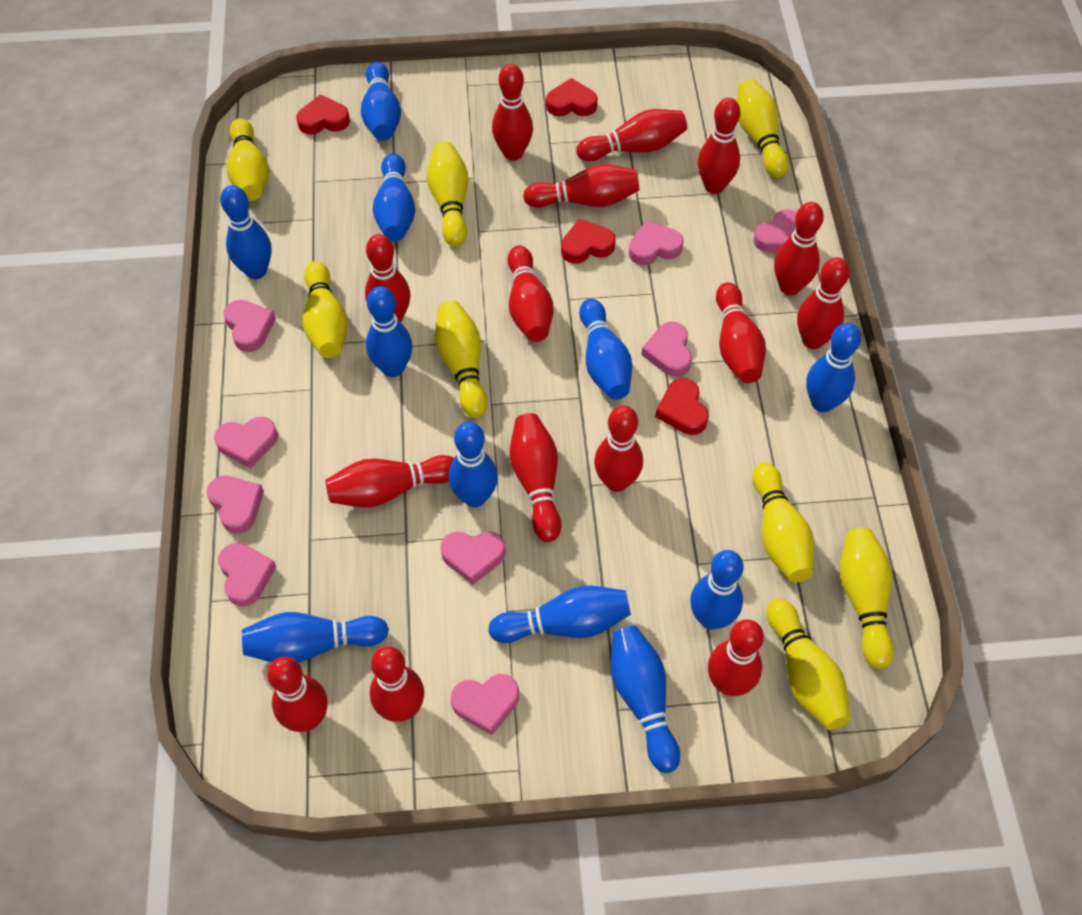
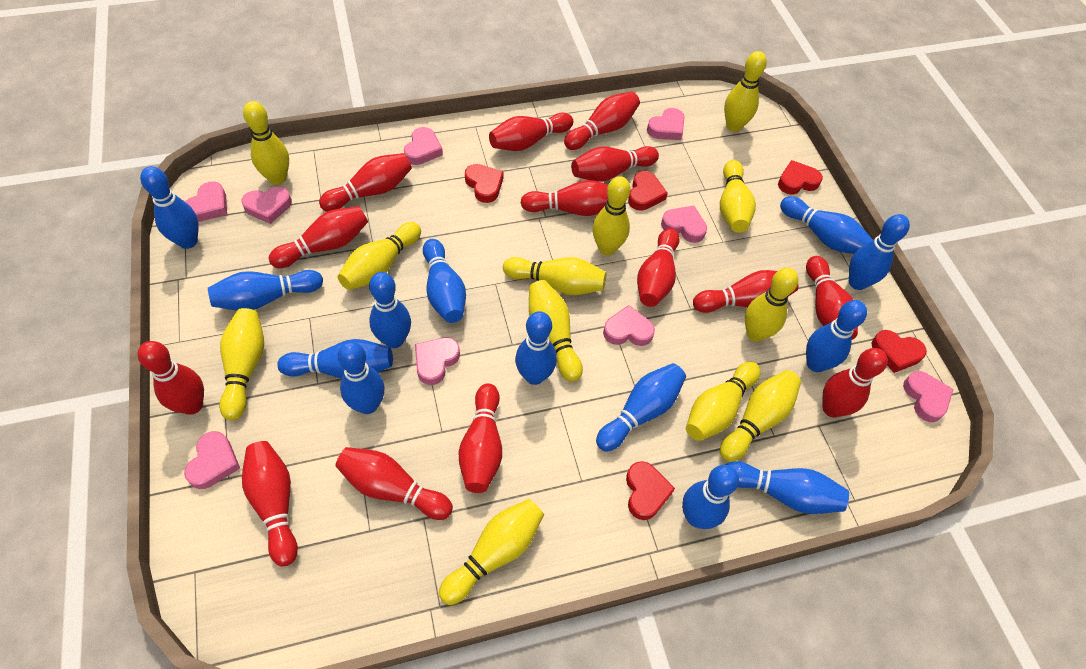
blue bowling pin: [220,185,272,279] [242,612,389,663] [361,62,401,141] [366,286,412,377] [373,153,415,241] [449,422,498,507] [488,586,631,643] [579,299,632,400] [611,626,680,773] [690,550,744,630] [806,323,861,413] = 11 -> [140,166,199,249] [208,270,323,310] [277,339,393,378] [338,342,385,414] [369,272,411,348] [423,239,466,323] [515,311,557,385] [596,363,686,451] [682,465,739,529] [725,461,849,514] [780,196,873,254] [806,300,867,372] [849,214,910,290] = 13
red bowling pin: [267,656,328,732] [326,455,454,508] [365,234,411,322] [370,646,424,722] [492,64,533,161] [507,246,553,342] [510,413,561,542] [523,164,639,208] [576,109,687,161] [594,406,643,492] [698,98,740,194] [708,619,764,696] [716,282,766,383] [774,202,824,295] [797,257,850,349] = 15 -> [138,341,204,415] [242,441,298,566] [269,206,368,268] [319,153,412,212] [335,447,453,520] [458,383,502,493] [489,113,573,151] [521,180,608,216] [564,92,640,150] [571,146,659,182] [637,228,680,307] [693,270,798,313] [806,256,858,340] [822,348,888,418] = 14
red heart: [296,94,350,134] [546,78,598,116] [561,219,616,264] [655,378,709,435] = 4 -> [465,164,504,203] [626,461,675,520] [628,171,668,211] [778,160,823,194] [872,330,927,373] = 5
yellow bowling pin: [227,118,269,201] [302,261,348,358] [427,141,468,247] [435,301,488,418] [737,79,789,178] [752,463,814,582] [767,598,851,730] [840,528,894,669] = 8 -> [219,308,264,420] [243,101,289,185] [338,222,421,290] [439,499,544,605] [503,257,606,295] [529,280,583,382] [592,176,631,255] [686,362,761,441] [720,160,756,233] [720,370,801,462] [724,51,767,132] [745,268,798,342] = 12

